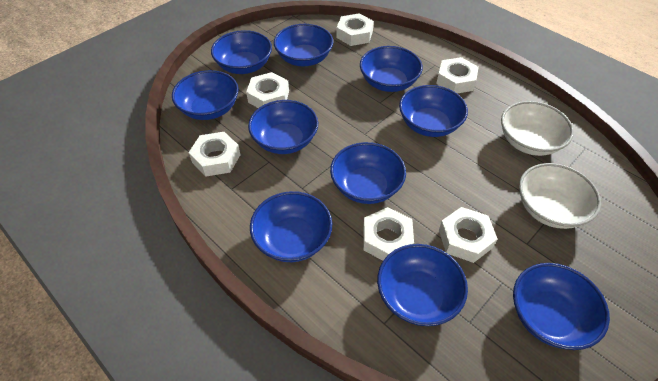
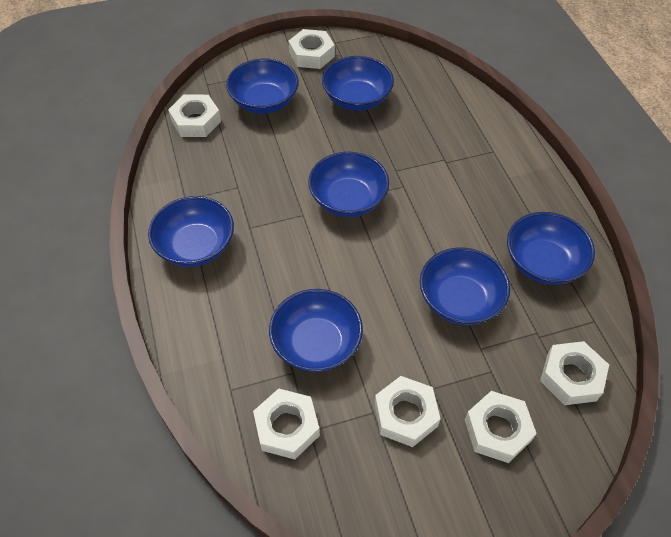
blue bowl: [172,70,239,120] [211,30,272,74] [248,100,318,154] [250,191,332,262] [274,24,333,66] [330,142,406,204] [360,46,423,92] [377,244,468,326] [399,85,468,137] [513,263,610,350] = 10 -> [148,196,234,267] [226,59,299,114] [269,289,363,372] [308,152,389,217] [322,56,394,111] [420,248,510,325] [507,212,595,285] = 7
white bowl: [501,101,574,156] [519,163,601,229] = 2 -> none = 0

